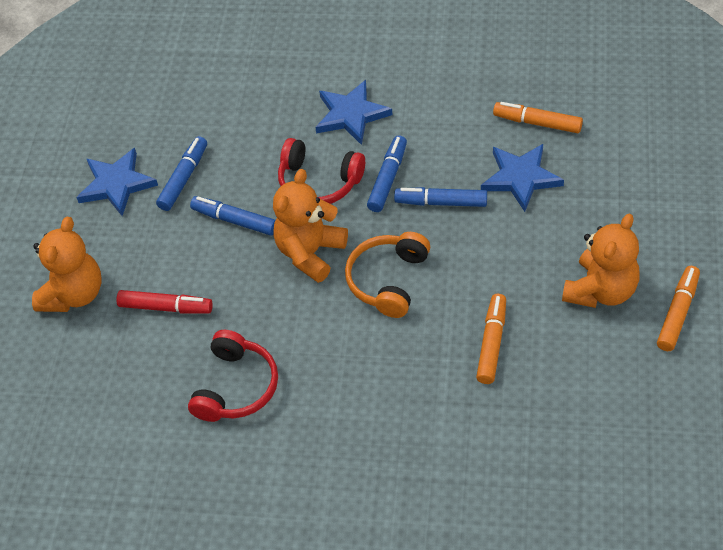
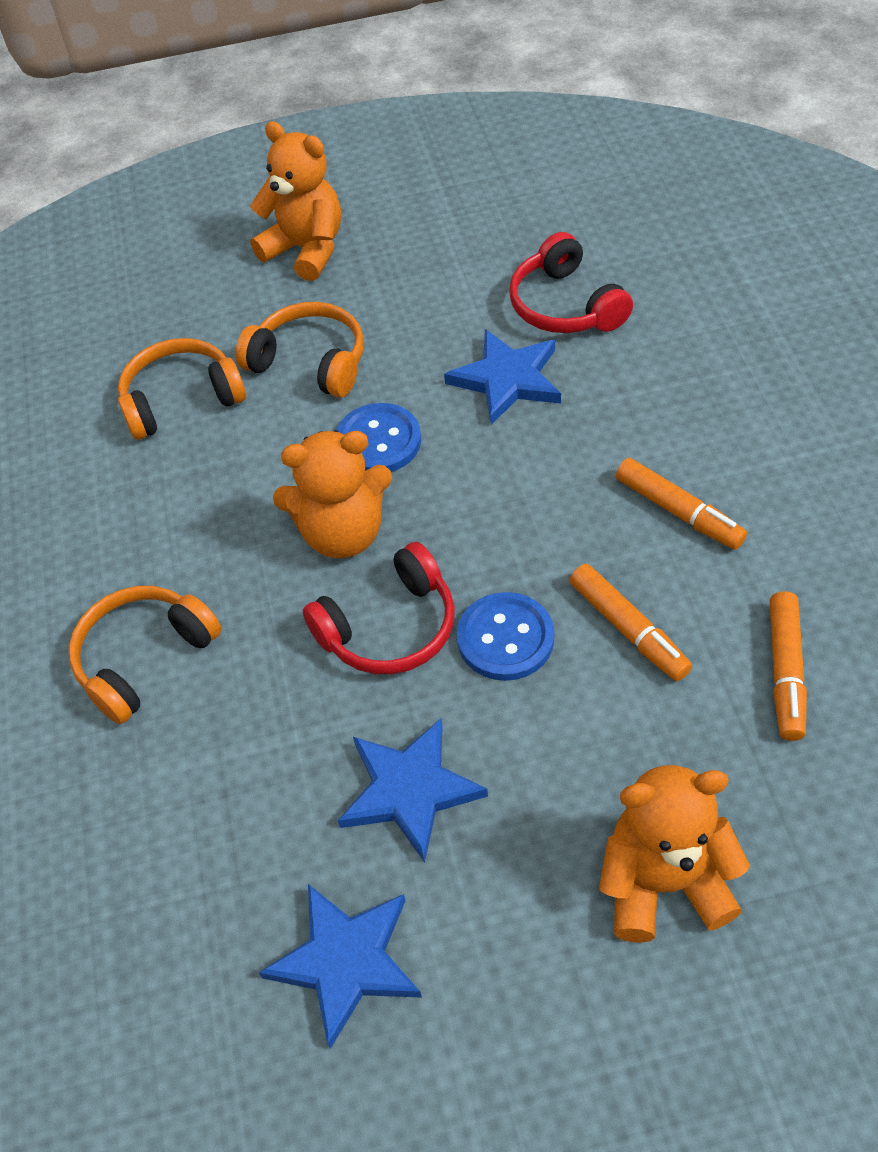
blue button: none = 0 -> [337,403,421,472] [457,592,554,681] = 2
blue marker: [156,136,207,211] [190,196,276,236] [367,135,407,212] [394,187,487,207] = 4 -> none = 0
orange headphones: [345,232,430,318] = 1 -> [68,586,222,724] [118,338,246,440] [235,302,364,398] = 3
red marker: [116,290,213,314] = 1 -> none = 0

